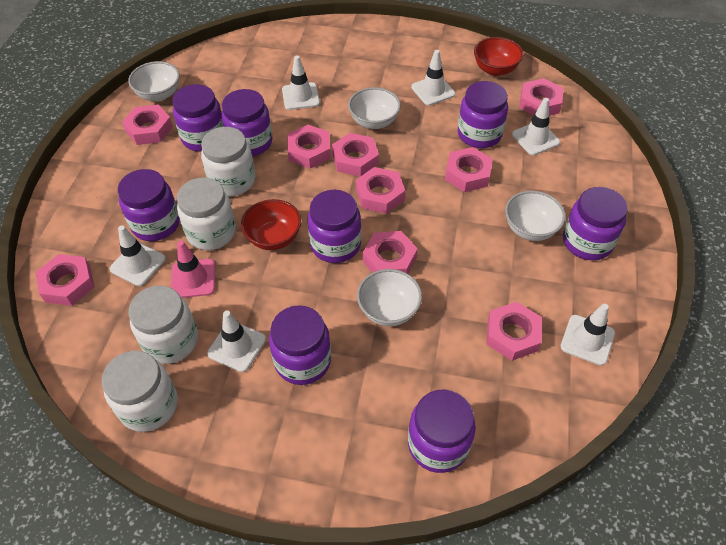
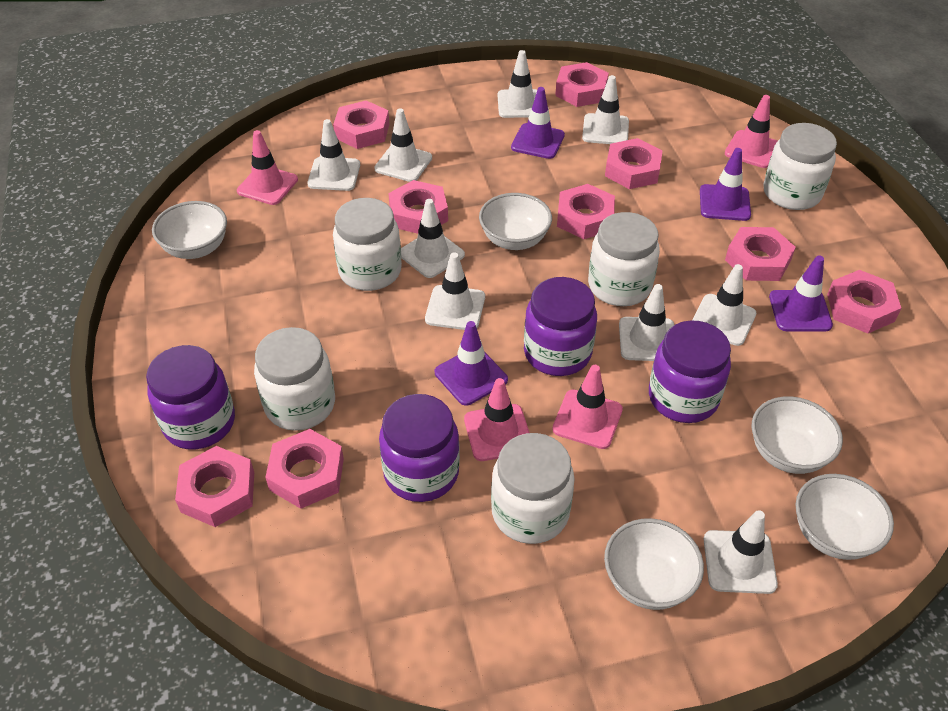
pink traffic cone: [171,241,215,298] = 1 -> [237,130,298,205] [464,378,529,461] [552,365,623,449] [724,95,777,168] = 4
purple jar: [118,169,180,241] [172,84,223,151] [221,89,273,156] [269,306,331,385] [308,190,361,263] [408,389,476,473] [458,81,508,148] [563,187,628,260] = 8 -> [146,345,235,450] [379,394,460,502] [524,277,597,376] [649,320,731,423] = 4
purple traffic cone: none = 0 -> [435,321,508,406] [511,87,565,159] [700,148,751,221] [769,255,833,331] = 4
red bowl: [241,199,301,250] [474,37,523,76] = 2 -> none = 0
white bowl: [128,61,180,101] [348,87,401,129] [357,269,422,326] [505,191,566,241] = 4 -> [152,201,227,259] [479,193,552,250] [604,518,704,610] [752,396,843,474] [795,474,894,560] = 5
white jar: [102,351,178,432] [129,285,198,364] [177,178,236,250] [201,127,256,196] = 4 -> [254,327,335,431] [333,198,402,291] [491,433,575,544] [588,212,660,306] [763,123,837,210] = 5
white traffic cone: [110,226,166,286] [207,310,266,372] [282,56,320,110] [411,50,455,106] [512,98,560,155] [560,304,615,365] = 6 -> [307,119,360,191] [374,108,432,182] [401,199,465,278] [425,252,485,330] [498,50,537,118] [582,75,629,144] [619,284,674,361] [692,264,757,346] [704,510,778,594] = 9

